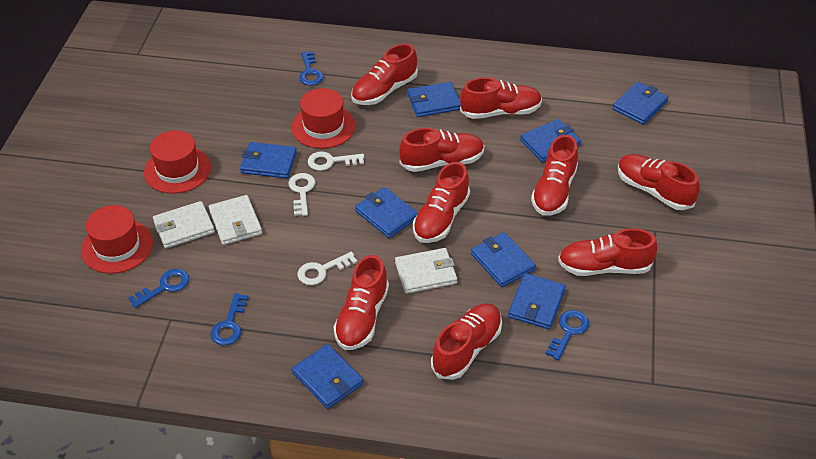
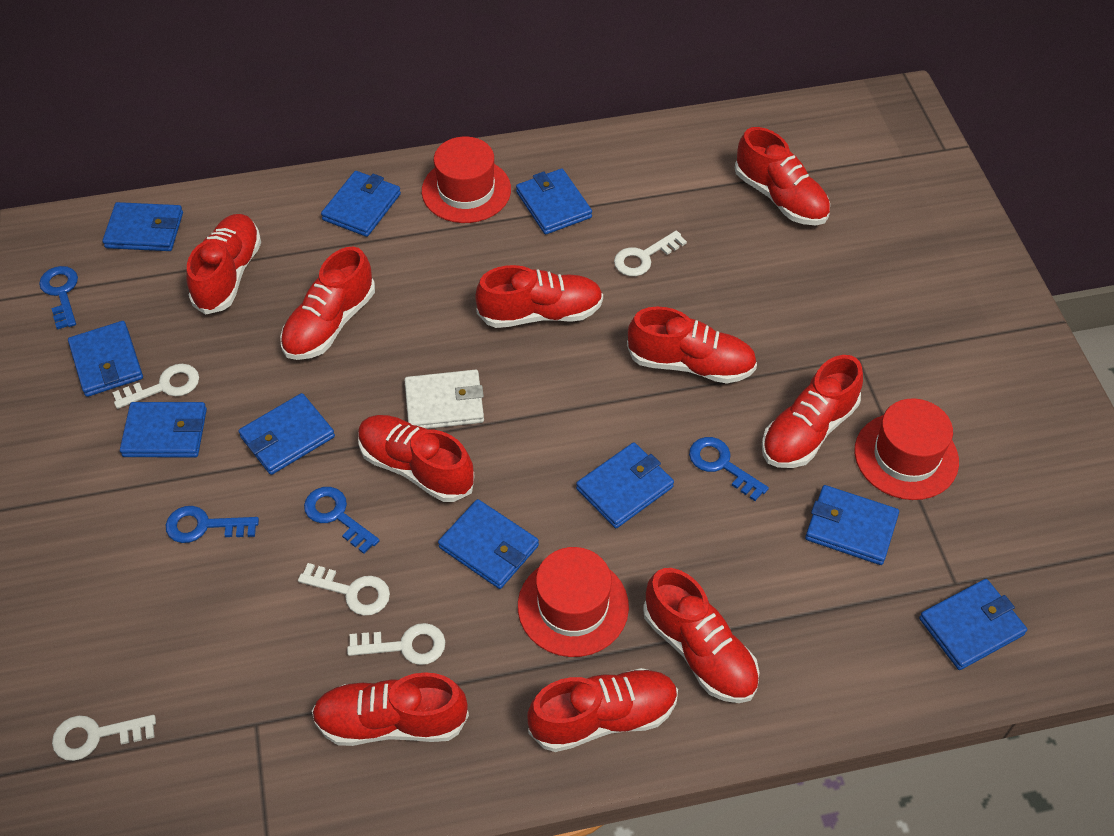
blue wallet: [240,142,297,178] [292,344,364,409] [355,187,418,238] [407,82,461,117] [471,232,536,287] [508,273,566,329] [520,119,581,162] [612,82,669,125] = 8 -> [68,321,143,397] [103,202,183,251] [120,402,207,457] [238,393,335,475] [321,171,401,237] [438,499,539,589] [516,169,592,235] [576,442,674,528] [805,485,899,565] [919,579,1027,670] = 10
red shoe: [334,255,389,350] [351,43,418,105] [399,128,484,172] [413,162,470,243] [431,303,502,380] [460,77,542,119] [531,135,578,216] [558,228,657,276] [618,154,700,210] = 9 -> [187,214,261,315] [280,247,375,360] [312,672,469,746] [358,415,475,502] [475,265,603,328] [527,668,678,752] [627,307,757,383] [643,568,760,703] [735,127,830,226] [762,355,863,468] = 10
white key: [288,173,315,216] [298,252,357,285] [308,151,364,171] = 3 -> [52,715,156,761] [112,364,199,409] [298,563,390,616] [347,623,445,665] [614,230,687,276] = 5
white wallet: [153,201,215,248] [209,195,262,245] [395,248,457,294] = 3 -> [405,370,484,429] = 1

